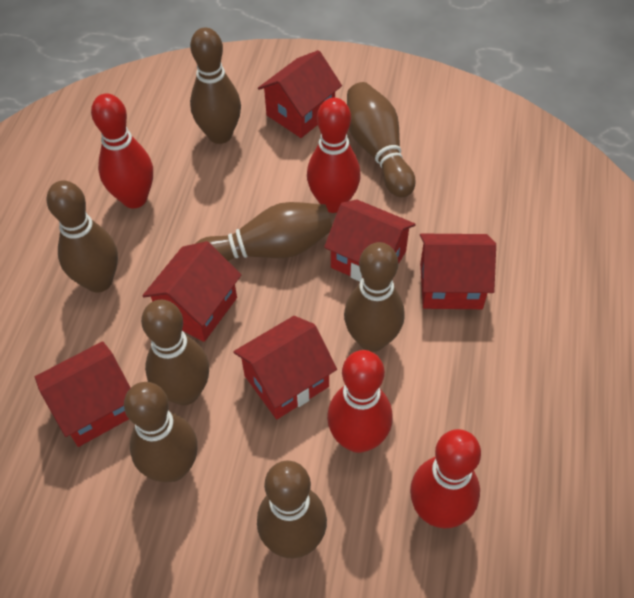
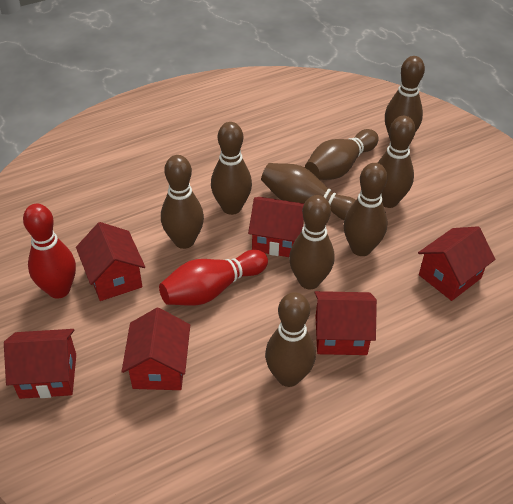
brown bowling pin: [46,180,118,293] [124,382,198,482] [141,299,209,405] [190,28,241,144] [195,202,332,261] [257,461,327,558] [344,242,405,352] [347,82,416,197] = 8 -> [161,155,204,249] [211,122,252,215] [261,163,356,220] [265,292,316,387] [289,195,334,289] [305,129,378,180] [344,163,387,256] [378,116,416,208] [385,56,425,138] = 9
red bowling pin: [91,93,153,208] [307,97,361,213] [327,350,393,453] [410,429,481,528] = 4 -> [23,204,76,299] [159,250,268,306] = 2

